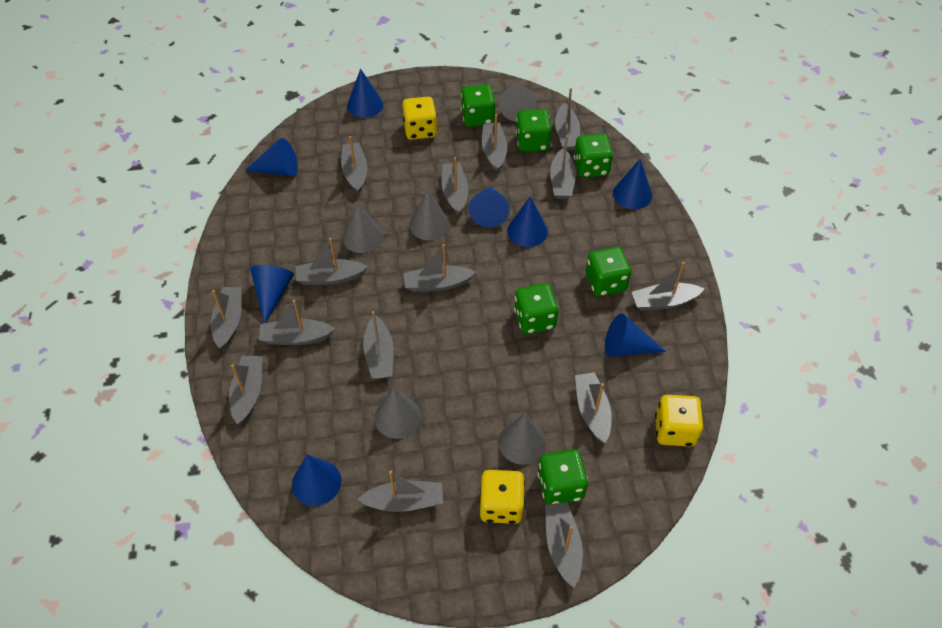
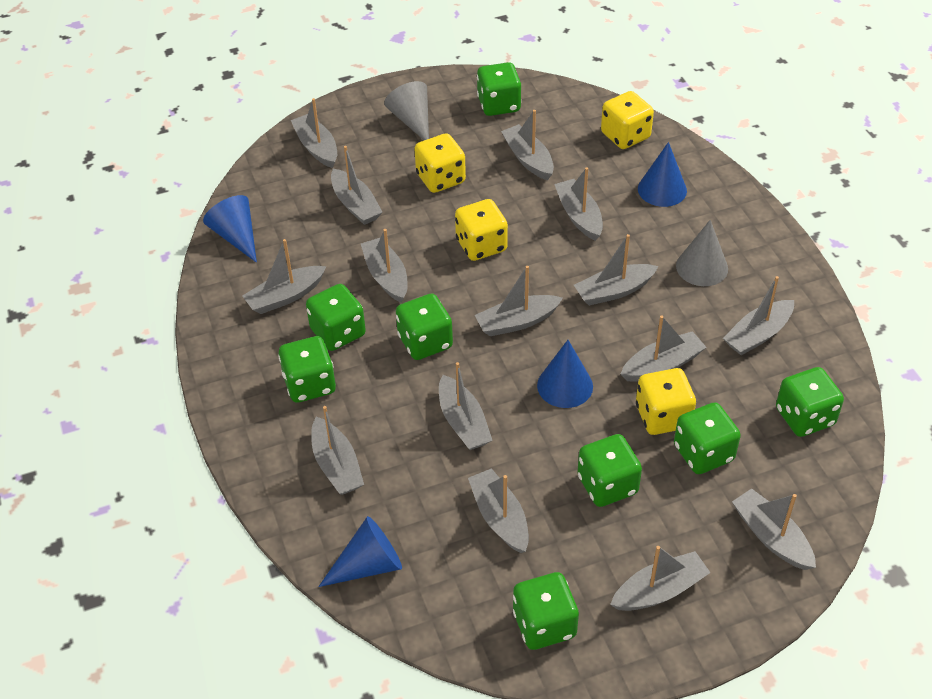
blue cone: [245,138,298,176] [250,265,294,323] [292,455,341,506] [347,69,383,118] [469,187,510,227] [507,196,548,247] [605,313,666,357] [613,159,652,209] = 8 -> [203,195,257,263] [318,516,402,587] [537,340,593,408] [638,142,687,207] = 4
green dice: [461,84,495,127] [514,283,559,334] [516,109,552,152] [538,449,588,505] [574,134,613,178] [586,247,631,296] = 6 -> [278,336,336,403] [306,284,366,351] [396,294,453,360] [477,62,521,116] [513,572,579,650] [577,434,642,507] [674,402,741,474] [776,367,844,437] = 8
grey cone: [342,202,383,253] [374,387,421,439] [410,189,450,240] [498,413,546,464] [499,86,536,122] = 5 -> [384,81,429,140] [676,220,728,286] = 2
yellow dice: [402,97,437,140] [479,470,525,524] [655,395,703,447] = 3 -> [414,133,466,193] [455,199,508,261] [601,91,654,149] [636,368,696,435] = 4

